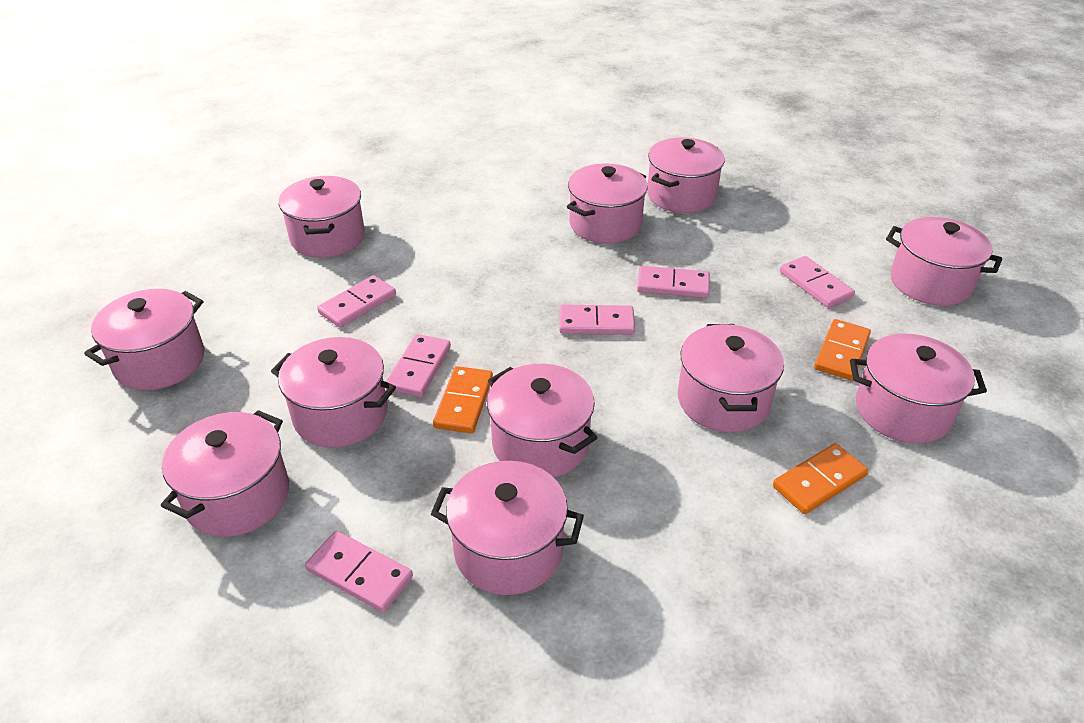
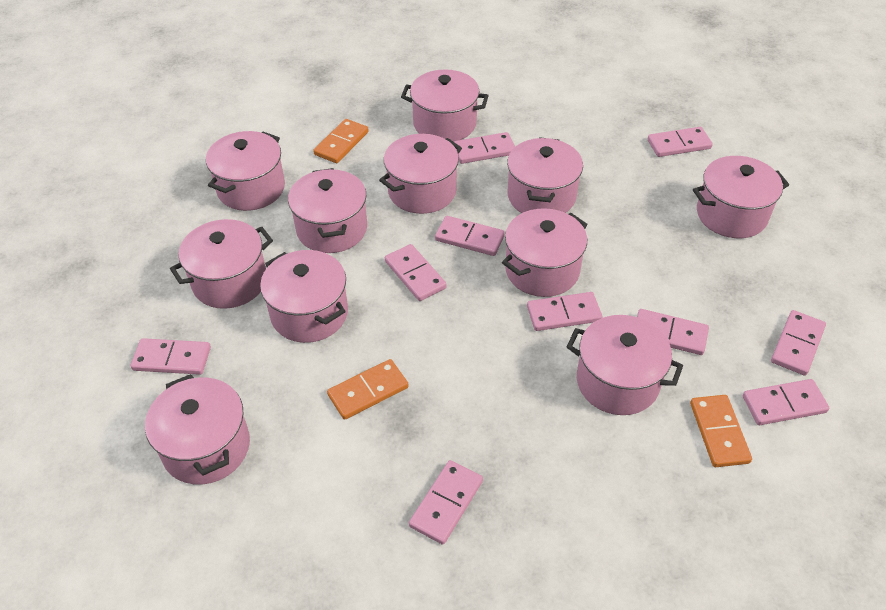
pink domino: [305,531,413,612] [317,275,396,328] [386,334,451,397] [559,305,635,335] [637,266,710,298] [780,256,855,308] = 6 -> [131,338,211,375] [385,244,447,301] [409,460,483,545] [435,216,505,256] [454,132,515,164] [527,292,602,331] [637,309,709,355] [648,127,713,157] [743,379,829,425] [771,310,826,376] = 10

